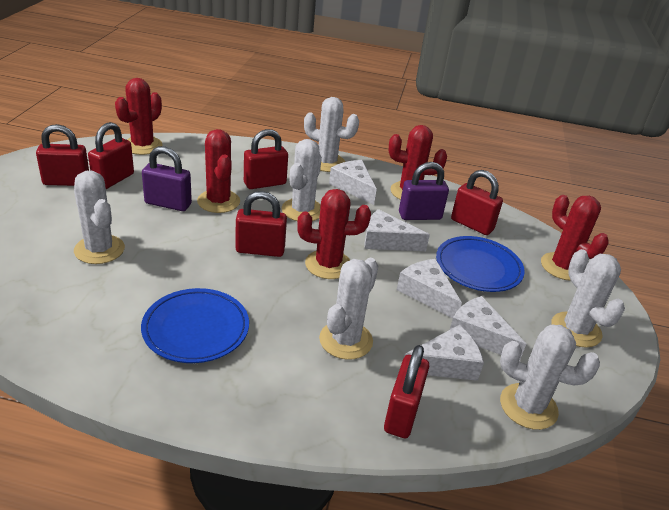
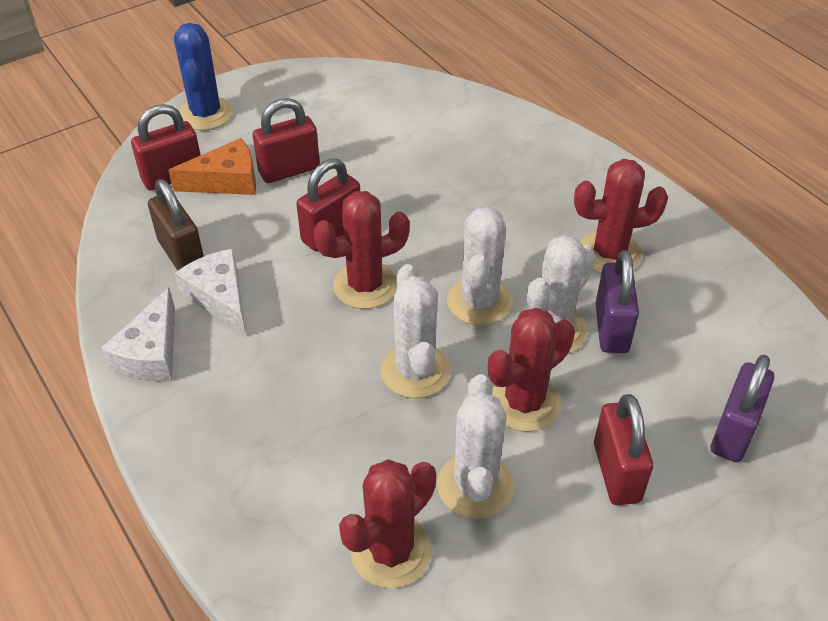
blue cactus: none = 0 -> [174,23,233,130] = 1
blue plate: [141,288,249,363] [436,236,525,292] = 2 -> none = 0
brown padlock: none = 0 -> [148,179,204,270] = 1
orange cheese: none = 0 -> [168,138,256,195] = 1
red cactus: [115,78,162,155] [197,129,240,213] [297,189,371,279] [389,125,447,200] [541,195,609,281] = 5 -> [313,191,410,309] [339,459,436,588] [488,308,575,432] [574,159,668,273] = 4
red padlock: [36,124,89,186] [88,122,134,189] [236,191,287,257] [244,129,288,189] [384,345,429,439] [451,170,503,235] = 6 -> [131,104,201,191] [253,98,320,183] [296,158,360,251] [594,394,653,505] = 4
white cactus: [74,170,125,264] [282,139,322,221] [304,97,359,172] [319,258,378,360] [500,324,600,430] [551,249,625,348] = 6 -> [381,264,451,398] [437,374,514,519] [447,206,513,326] [527,235,596,354] = 4
white cheese: [329,160,377,205] [364,209,430,251] [397,259,462,318] [404,325,484,381] [450,296,526,362] = 5 -> [101,287,175,381] [174,249,246,336] = 2

